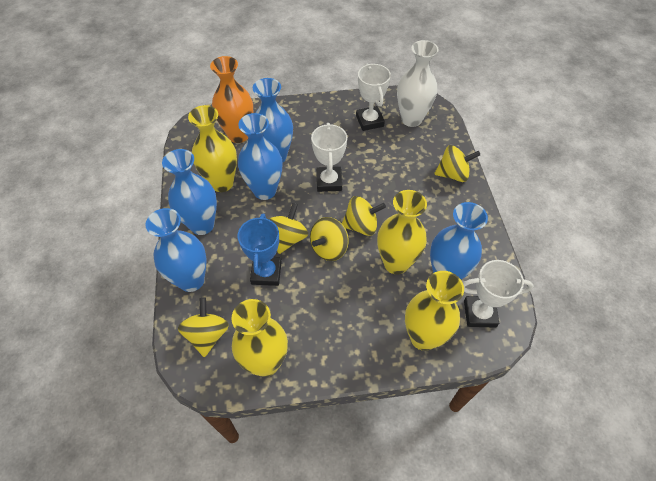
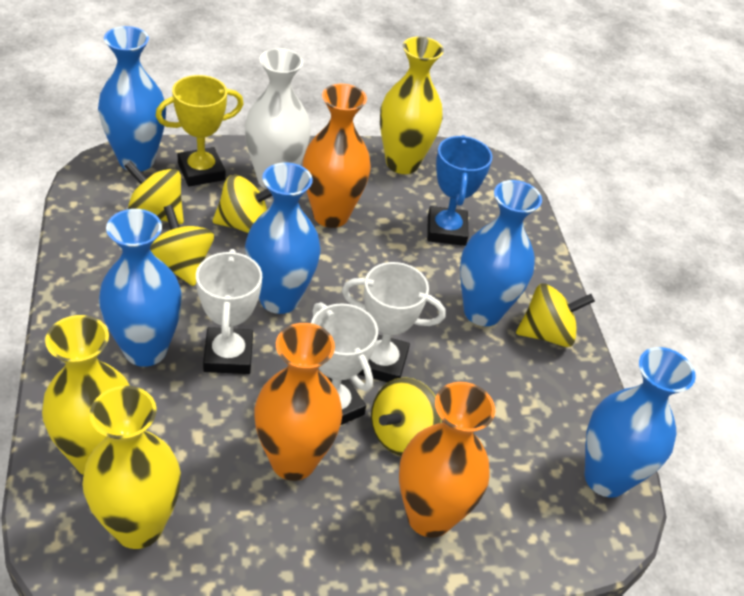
orange vase: [210,56,253,143] = 1 -> [254,323,342,481] [303,84,371,228] [399,382,495,538] = 3
yellow trophy: none = 0 -> [156,75,244,186] = 1
yellow vase: [188,105,237,192] [231,299,288,377] [377,190,427,274] [405,271,464,351] = 4 -> [42,315,130,475] [82,386,181,549] [380,36,444,174] = 3

